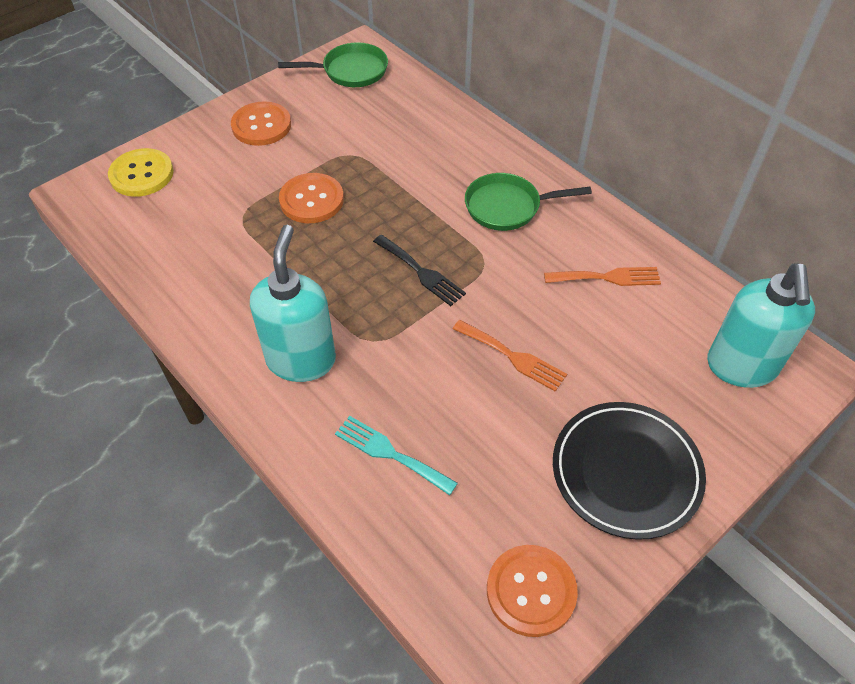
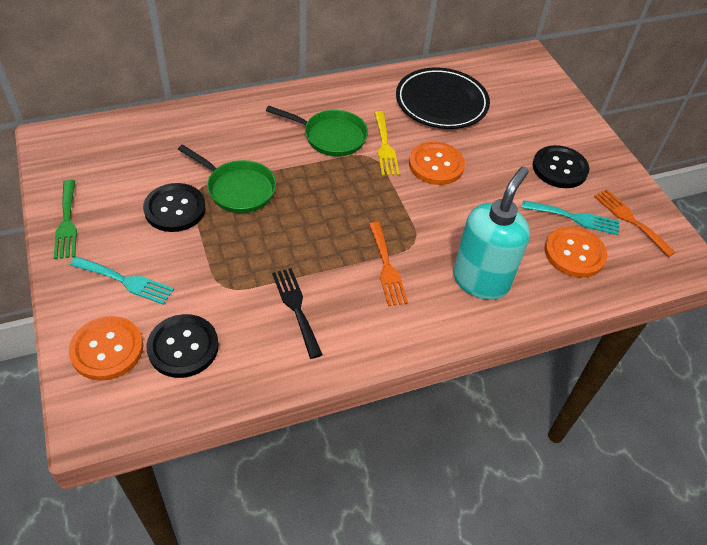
black button: none = 0 -> [143,183,206,232] [146,314,219,378] [533,145,589,188] = 3
green fork: none = 0 -> [54,180,77,259] = 1
turquoise fork: [335,416,458,495] = 1 -> [70,256,174,305] [522,200,619,235] = 2
turquoise soap dispenser: [250,225,336,382] [707,263,815,388] = 2 -> [453,166,530,300] = 1
yellow button: [108,148,174,197] = 1 -> none = 0
yellow fork: none = 0 -> [374,111,400,176] = 1

